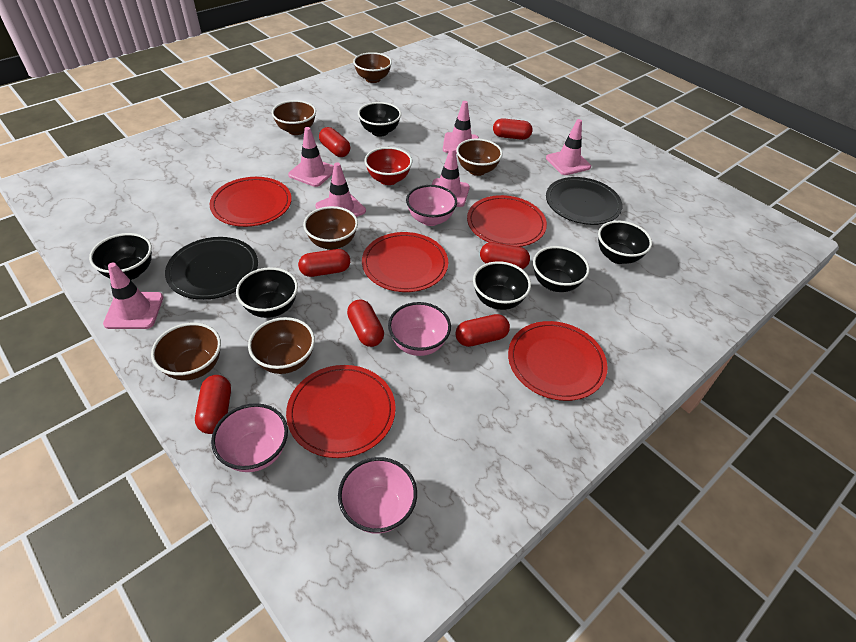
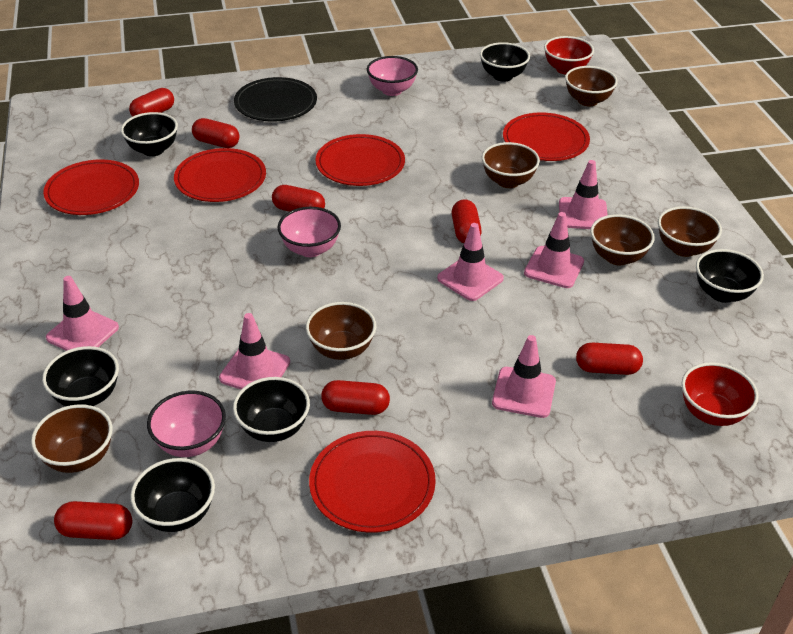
black plate: [165,237,258,300] [546,177,622,225] = 2 -> [234,77,317,121] = 1
pink bowl: [211,403,288,472] [338,457,417,534] [388,302,451,356] [406,185,457,226] = 4 -> [147,391,226,457] [277,207,341,257] [367,56,418,96] = 3
red bowl: [364,147,412,185] = 1 -> [544,36,594,75] [681,363,758,426] = 2

